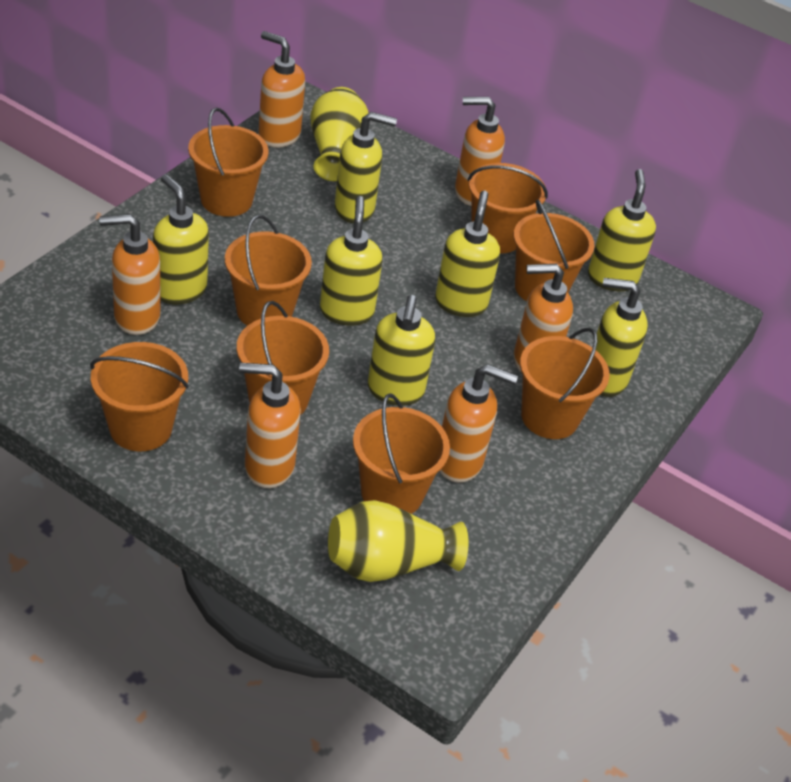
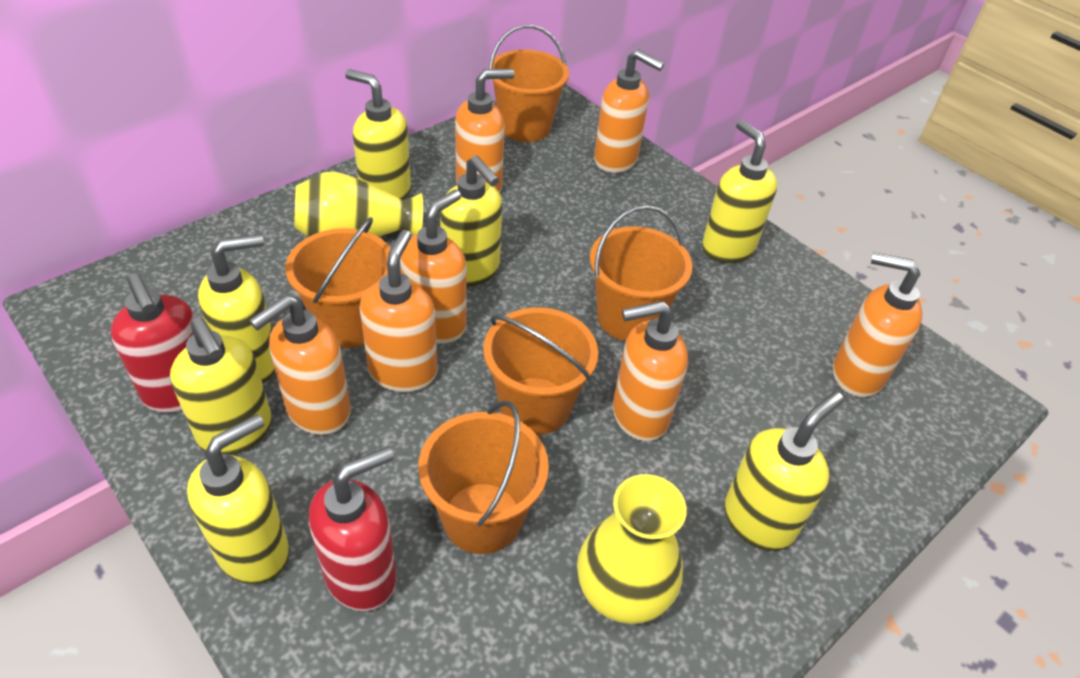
orange bucket: [90,342,189,451] [188,108,269,217] [225,215,312,326] [237,301,329,415] [353,393,450,514] [468,163,548,253] [513,200,595,301] [520,327,609,439] = 8 -> [285,217,391,348] [418,401,549,554] [483,307,598,435] [488,25,569,142] [590,205,692,341] = 5
orange soap dispenser: [99,214,161,335] [239,363,301,488] [258,31,305,147] [440,364,518,483] [455,97,505,206] [514,264,573,371] = 6 -> [249,295,351,435] [360,230,438,392] [400,190,467,344] [455,69,515,193] [594,49,664,173] [613,301,688,441] [833,252,922,397] = 7
red soap dispenser: none = 0 -> [110,273,195,413] [309,446,397,611] = 2

